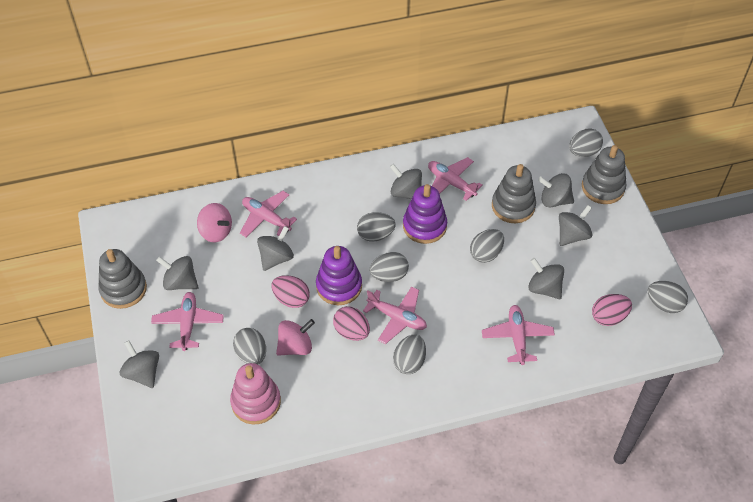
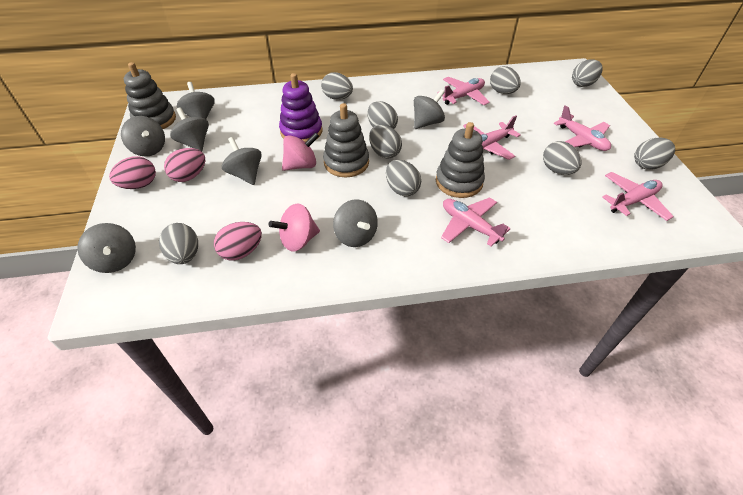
grey egg: [233,328,266,364] [357,212,396,242] [369,252,409,282] [393,335,426,374] [470,229,504,263] [569,129,603,157] [648,281,688,313] = 7 -> [159,223,198,264] [321,72,353,100] [368,101,398,129] [369,125,402,158] [386,160,421,196] [490,66,521,94] [543,141,582,175] [572,59,603,87] [634,138,675,170] = 9
pink stacking toy: [230,363,281,425] = 1 -> none = 0
purple stacking toy: [316,246,362,305] [403,184,447,244] = 2 -> [279,73,323,142] = 1

